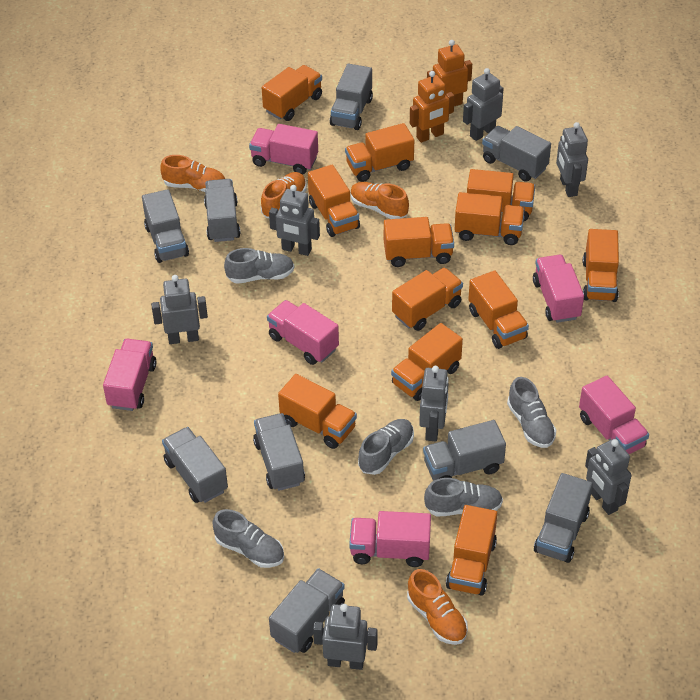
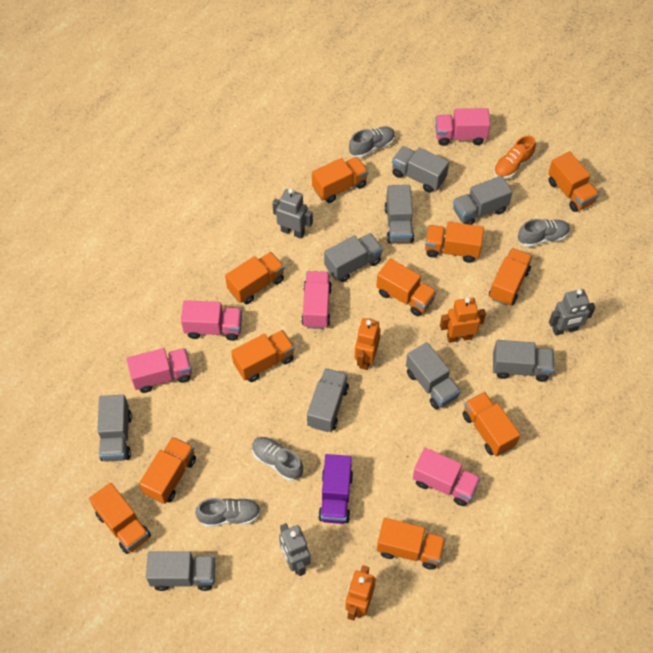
grey robot: [151,275,208,344] [269,185,320,256] [313,604,377,670] [419,366,449,441] [463,68,504,141] [556,122,588,197] [585,439,631,515] = 7 -> [273,188,313,239] [279,523,311,576] [549,289,596,336] = 3
grey shoe: [212,509,284,568] [224,248,294,284] [358,419,414,475] [424,478,503,516] [507,377,556,448] = 5 -> [195,498,261,527] [252,437,303,481] [349,127,395,158] [518,219,570,247] = 4
orange robot: [410,71,455,143] [427,40,472,106] = 2 -> [345,565,376,621] [355,318,381,370] [440,297,486,343] = 3
orange shoe: [160,155,225,192] [261,172,307,218] [350,182,409,219] [407,569,468,645] = 4 -> [494,136,536,179] = 1
orange truck: [262,65,322,121] [278,374,357,449] [308,165,360,237] [345,123,414,182] [384,217,454,267] [391,323,463,401] [392,267,463,331] [446,505,497,595] [455,192,525,245] [467,169,535,222] [468,270,529,349] [583,229,619,302] = 12 -> [89,483,151,554] [139,437,196,504] [225,252,284,304] [231,330,295,382] [312,157,368,203] [376,259,437,316] [377,518,446,570] [425,222,484,263] [463,392,520,456] [489,248,532,306] [548,152,599,212] = 11
pink truck: [103,339,156,411] [249,124,318,175] [267,300,339,365] [349,511,431,567] [533,255,584,323] [579,376,649,454] = 6 -> [127,348,192,393] [181,300,242,341] [301,271,332,329] [413,448,481,506] [435,108,490,146] = 5
purple truck: none = 0 -> [318,454,353,524] = 1

